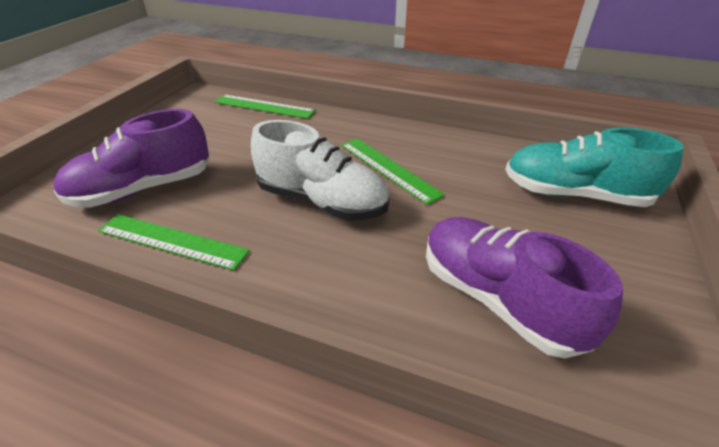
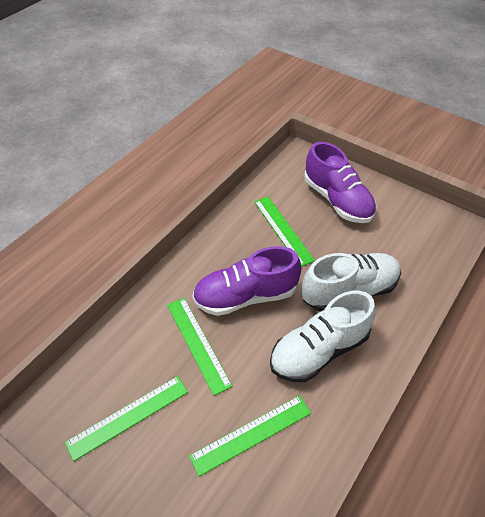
green ruler: [98,214,250,271] [214,94,316,119] [341,138,445,205] = 3 -> [65,376,188,462] [167,298,233,396] [189,395,311,477] [254,197,315,267] = 4
turquoise shoe: [505,127,683,207] = 1 -> none = 0
white shoe: [251,120,390,220] = 1 -> [270,291,376,382] [302,253,401,311] = 2

